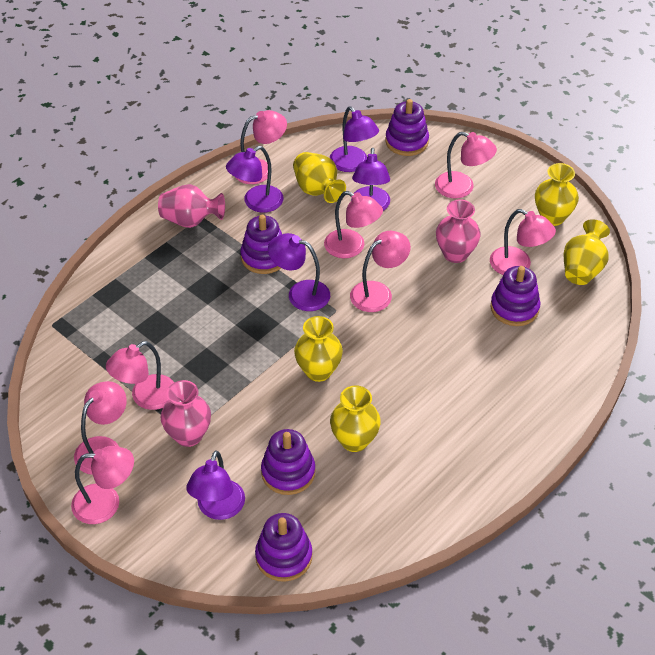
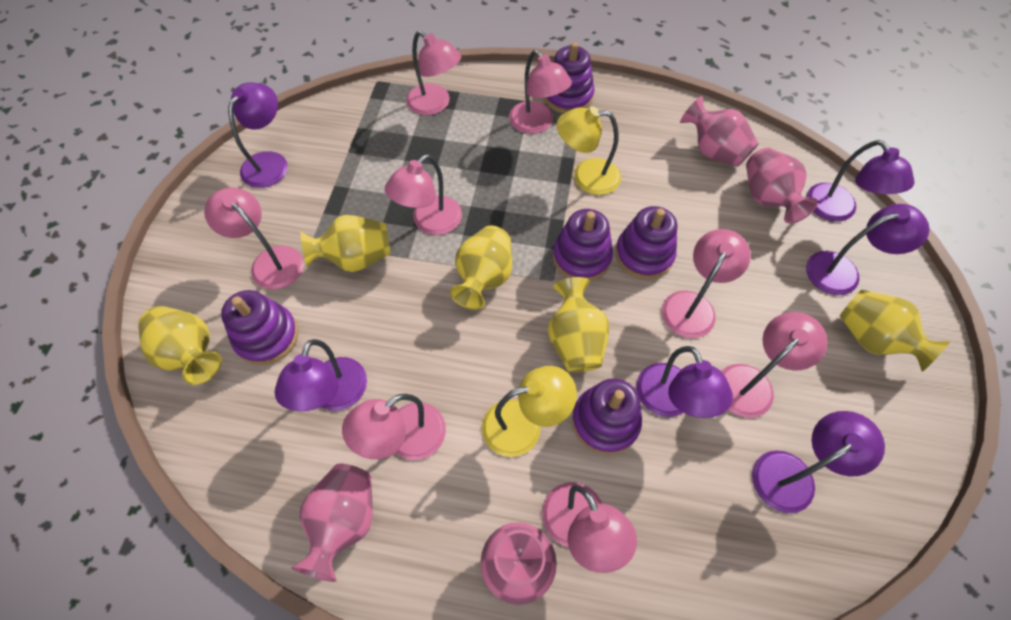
pink vase: [158,184,225,228] [160,380,211,447] [436,199,481,263] = 3 -> [291,464,373,582] [481,522,557,605] [680,96,759,167] [746,148,818,224] = 4
purple lamp: [186,451,245,520] [226,146,283,213] [268,233,330,311] [330,106,379,172] [351,148,390,211] = 5 -> [228,82,288,188] [274,339,367,411] [636,346,733,418] [752,411,885,513] [806,204,929,295] [807,140,915,222] = 6
yellow lamp: none = 0 -> [482,366,577,457] [557,107,621,195] = 2

